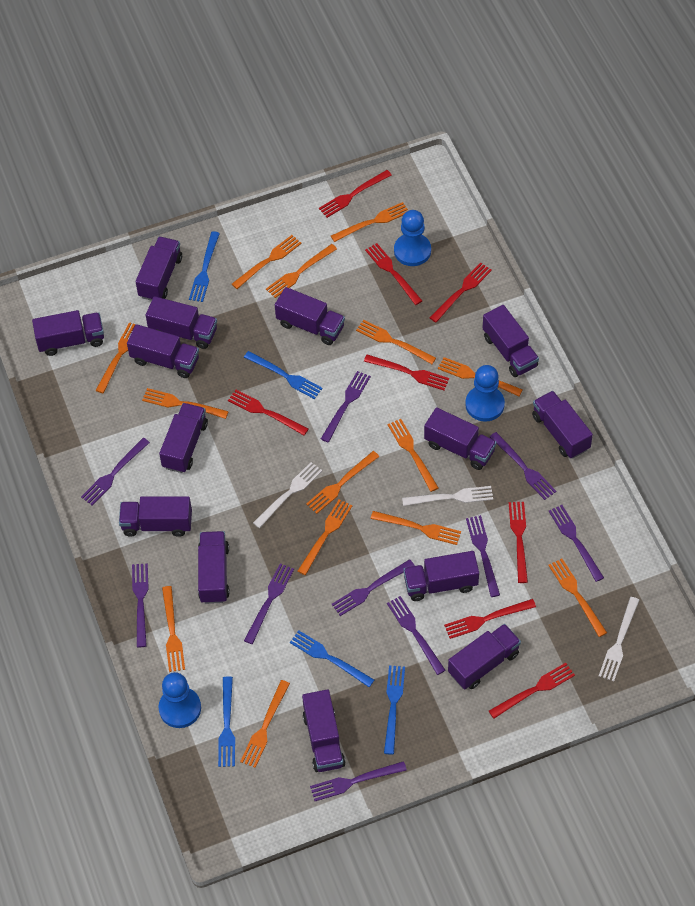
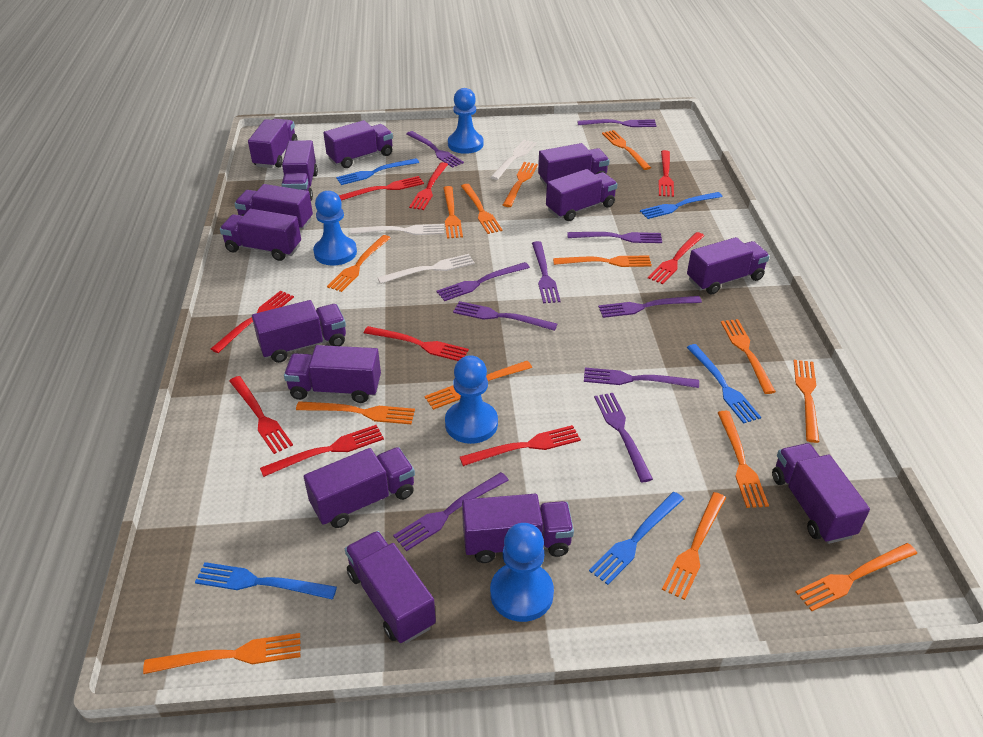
blue pawn: [159,672,201,728] [394,210,431,266] [465,365,505,422] = 3 -> [313,191,357,266] [445,355,498,444] [448,88,483,154] [490,523,554,622] = 4
red fork: [228,390,308,435] [319,170,392,218] [364,354,449,390] [365,243,422,305] [430,262,492,323] [444,599,536,639] [489,663,575,719] [509,502,528,583] = 8 -> [211,291,294,353] [229,376,293,454] [260,425,384,477] [339,176,424,201] [364,326,469,361] [409,162,448,210] [460,425,581,466] [648,232,704,284] [658,150,674,197] = 9

